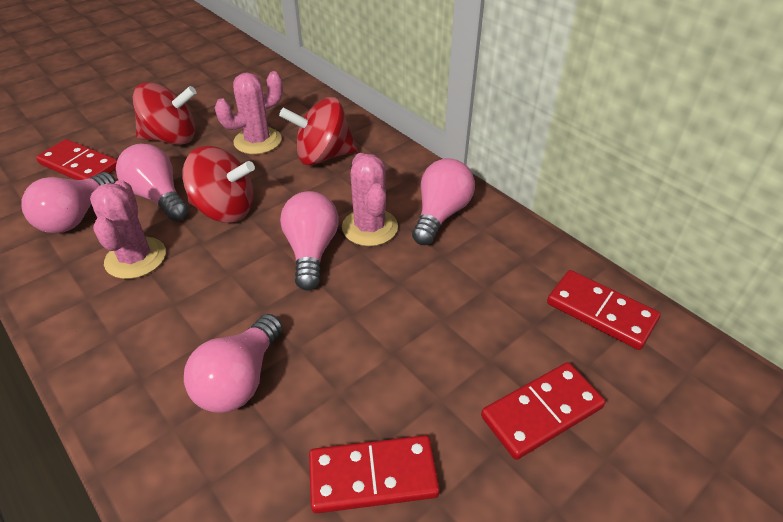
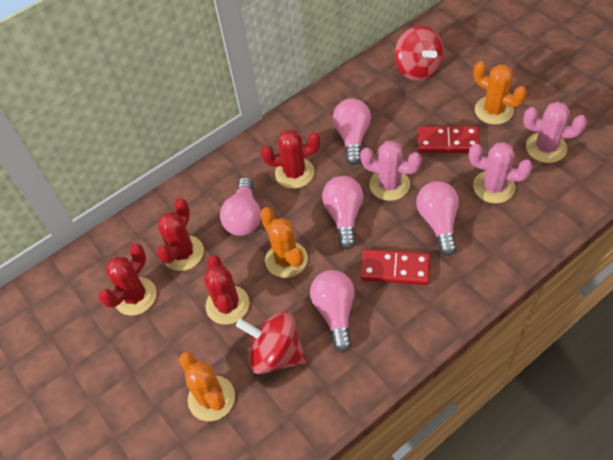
orange cactus: none = 0 -> [179,352,235,421] [260,207,308,278] [473,61,527,125] = 3
red cactus: none = 0 -> [98,243,156,316] [157,198,204,271] [204,255,250,325] [261,129,320,189] = 4
red domino: [36,139,117,180] [309,435,440,513] [481,362,606,460] [547,270,661,350] = 4 -> [360,249,430,285] [418,126,480,153] = 2
red spinning top: [133,82,197,145] [182,146,255,223] [279,97,357,166] = 3 -> [236,311,307,374] [395,26,444,81] = 2

